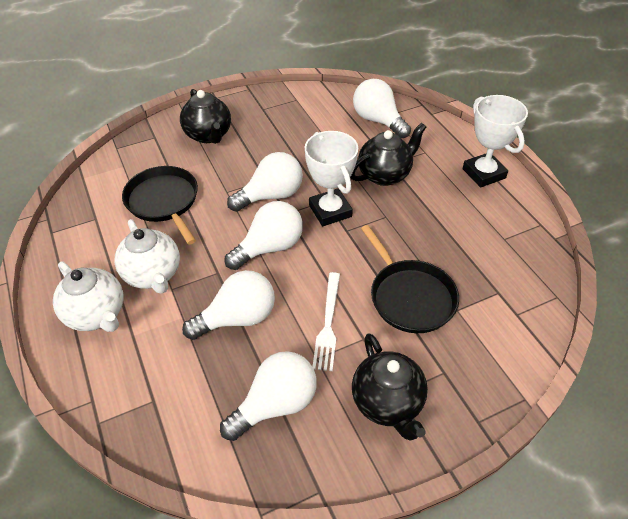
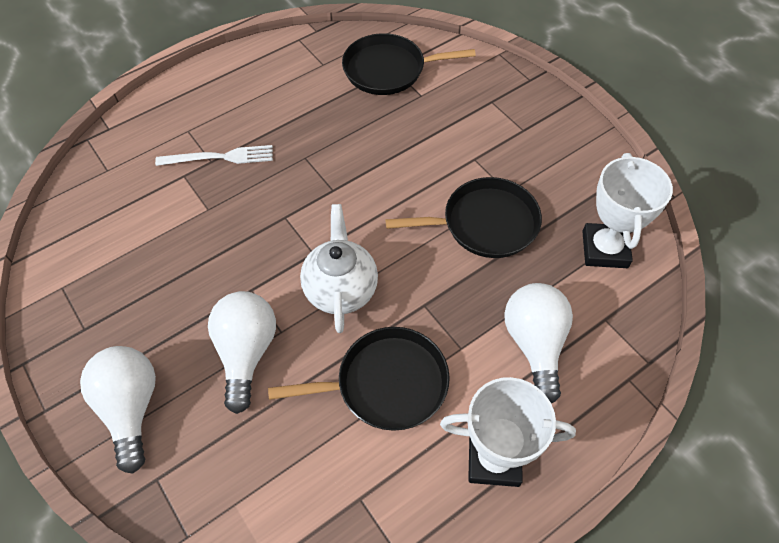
black pan: [122,166,198,245] [361,225,459,333] = 2 -> [268,327,450,431] [342,33,476,95] [385,177,542,258] = 3
black teapot: [180,89,231,144] [350,123,426,186] [352,333,428,440] = 3 -> none = 0
white light bulb: [182,270,275,340] [220,351,317,441] [225,201,303,270] [227,152,303,212] [353,79,411,138] = 5 -> [80,346,156,474] [208,291,276,414] [504,283,573,404] = 3
white teapot: [53,261,123,332] [114,219,180,294] = 2 -> [300,204,378,333] = 1

